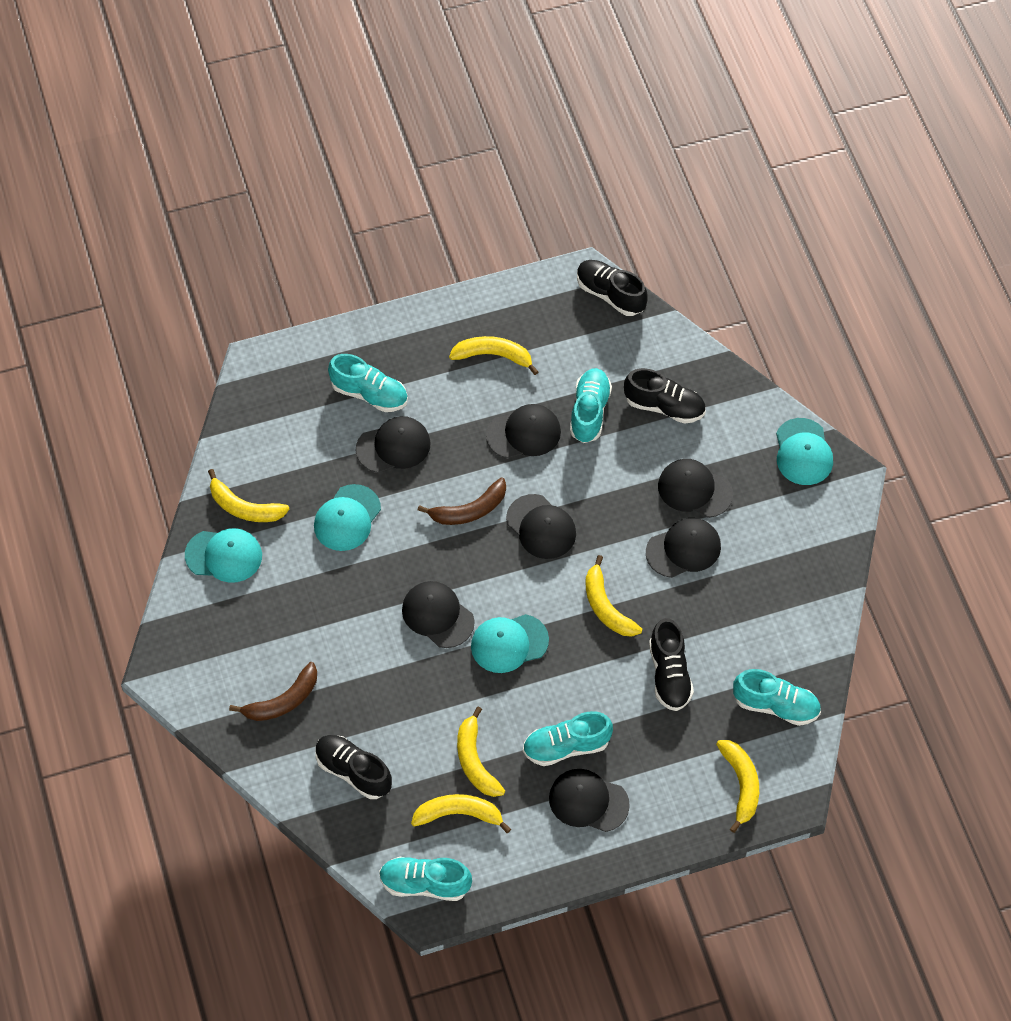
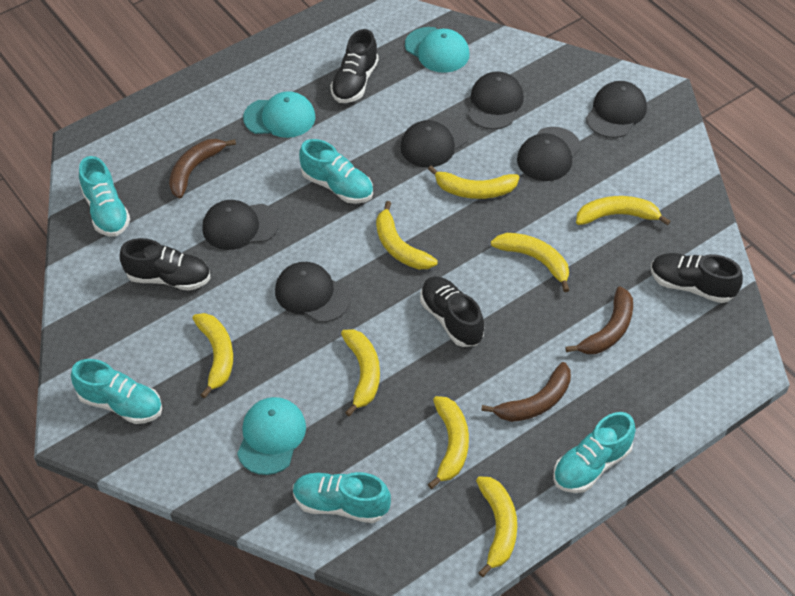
black cap: [356,416,431,473] [402,581,475,648] [486,404,561,458] [506,494,576,559] [549,769,630,832] [646,518,721,578] [658,459,733,518] = 7 -> [202,200,279,250] [275,262,351,322] [400,116,468,168] [468,71,524,130] [517,127,581,181] [586,81,647,138] = 6
brown banana: [229,662,317,721] [418,477,506,525] = 2 -> [169,139,236,198] [481,362,571,422] [565,287,633,354] = 3
turquoise cap: [185,528,262,583] [314,484,381,551] [471,614,549,673] [776,418,833,485] = 4 -> [237,397,306,475] [243,91,316,138] [405,27,470,73] = 3
yellow banana: [208,469,289,522] [411,794,511,833] [449,336,539,375] [457,707,505,797] [586,555,642,637] [716,740,759,833] = 6 -> [192,313,233,398] [341,329,380,416] [376,201,438,269] [428,166,519,199] [428,396,469,489] [476,476,517,577] [491,233,569,292] [576,196,671,225] = 8

